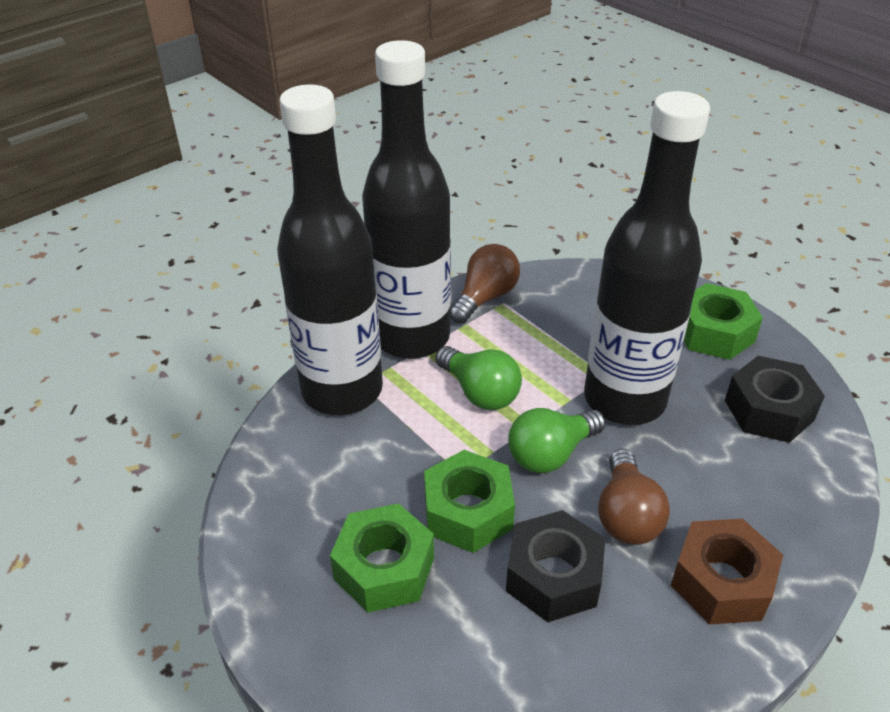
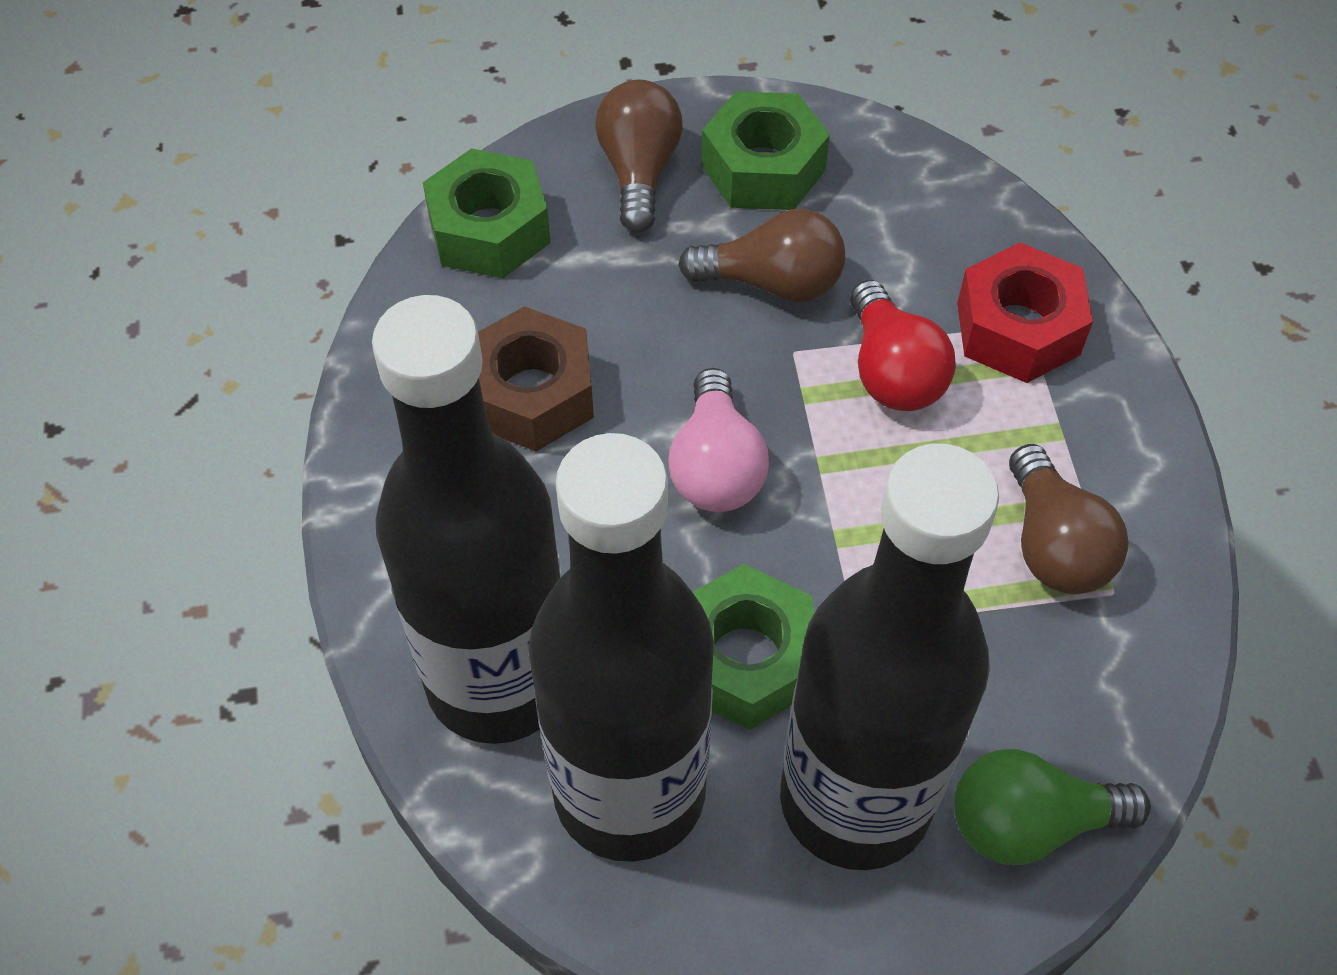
black nut: [506,510,605,622] [725,356,825,443] = 2 -> none = 0
brown light bulb: [450,244,520,324] [598,449,670,545] = 2 -> [595,80,683,232] [678,209,845,302] [1009,444,1128,594] = 3
green light bulb: [435,346,522,410] [508,408,606,473] = 2 -> [954,749,1151,865] = 1
pink light bulb: none = 0 -> [668,368,769,512] = 1
red light bulb: none = 0 -> [850,280,956,411] = 1
red nut: none = 0 -> [957,243,1093,383] = 1

